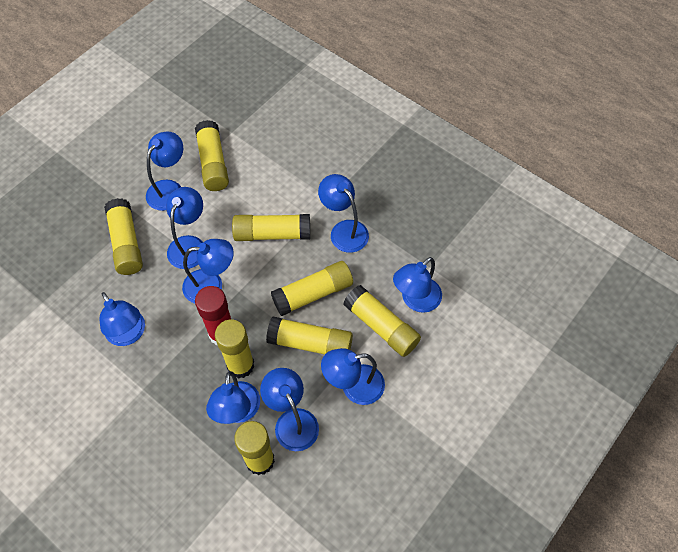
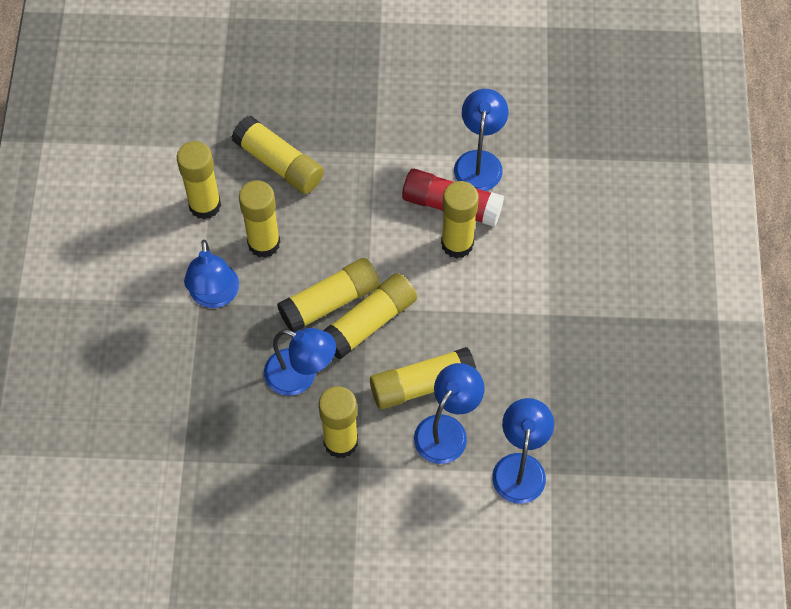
blue lamp: [100,292,145,346] [146,132,183,211] [166,187,203,269] [182,239,234,303] [206,371,260,424] [260,368,319,451] [318,174,369,253] [321,348,385,405] [393,257,442,313] = 9 -> [184,240,239,308] [264,328,336,396] [414,363,484,464] [454,89,509,191] [492,398,554,504] = 5

